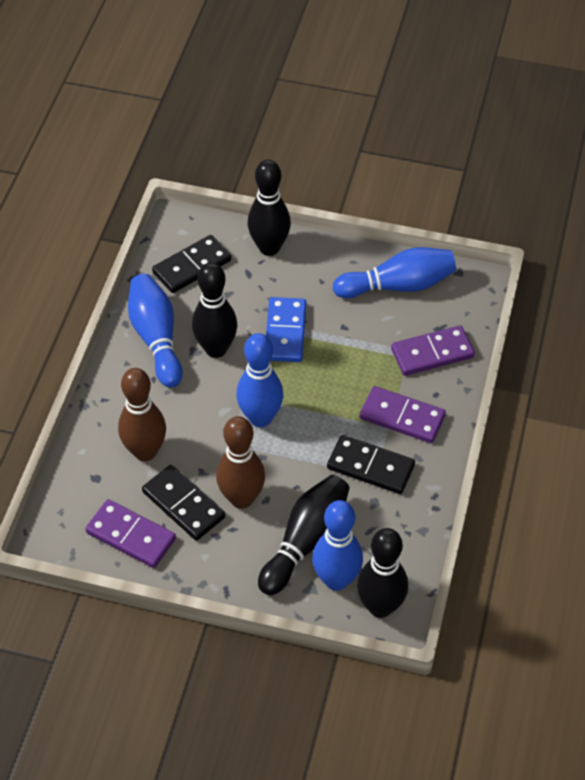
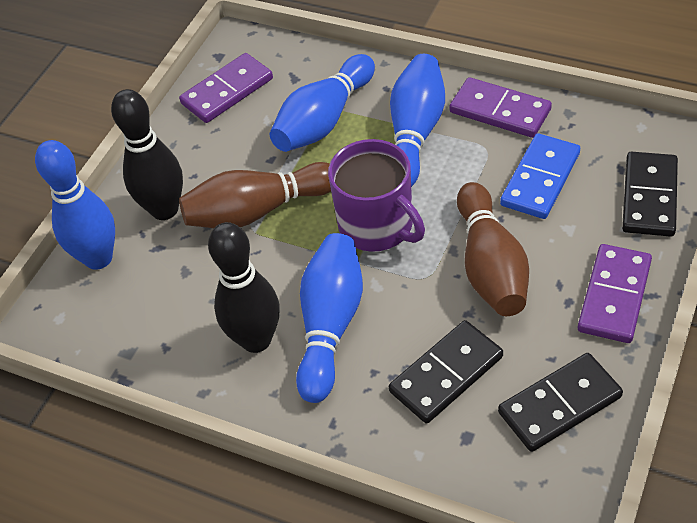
black bowling pin: [192,262,237,358] [248,159,291,256] [258,475,350,595] [357,528,408,618] = 4 -> [111,89,183,220] [208,222,280,353] = 2
purple mug: none = 0 -> [328,139,425,252] = 1

